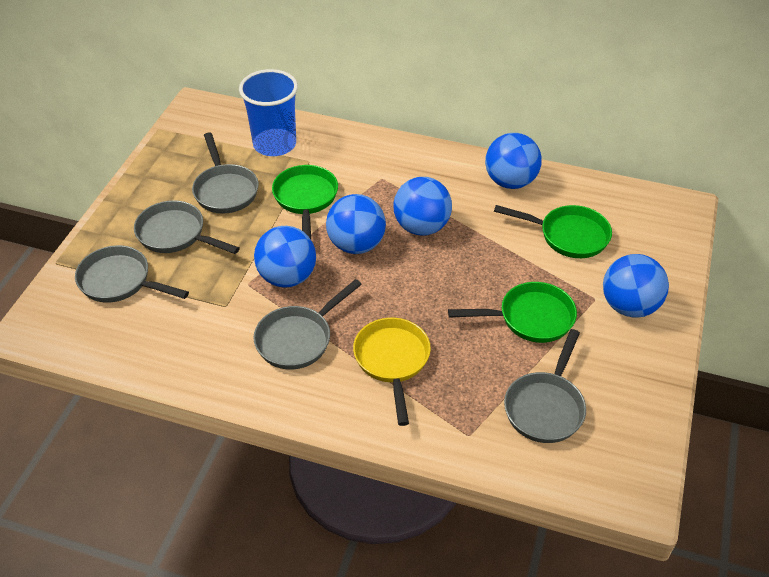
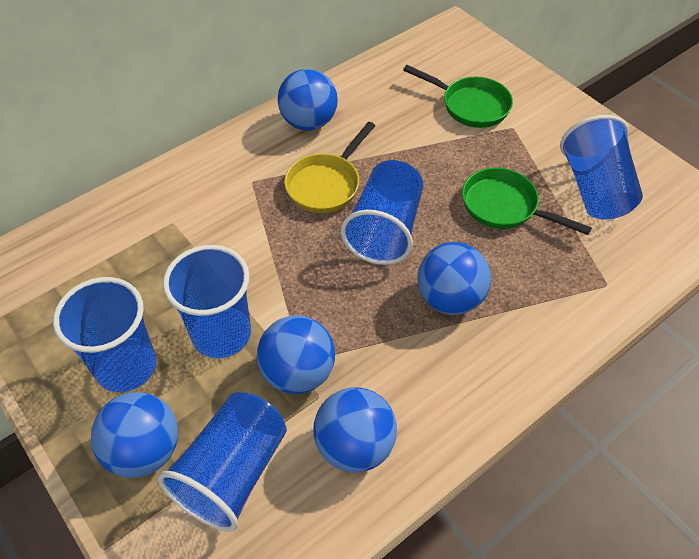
blue cup: [239,69,298,156] = 1 -> [53,277,156,392] [158,392,287,532] [163,245,251,359] [341,160,423,265] [560,115,643,219] = 5
green pan: [272,165,338,239] [448,282,577,343] [494,205,612,258] = 3 -> [403,65,513,128] [462,168,592,235] = 2
grey pan: [75,245,189,303] [134,200,240,254] [192,133,259,213] [253,279,362,369] [504,329,586,443] = 5 -> none = 0

